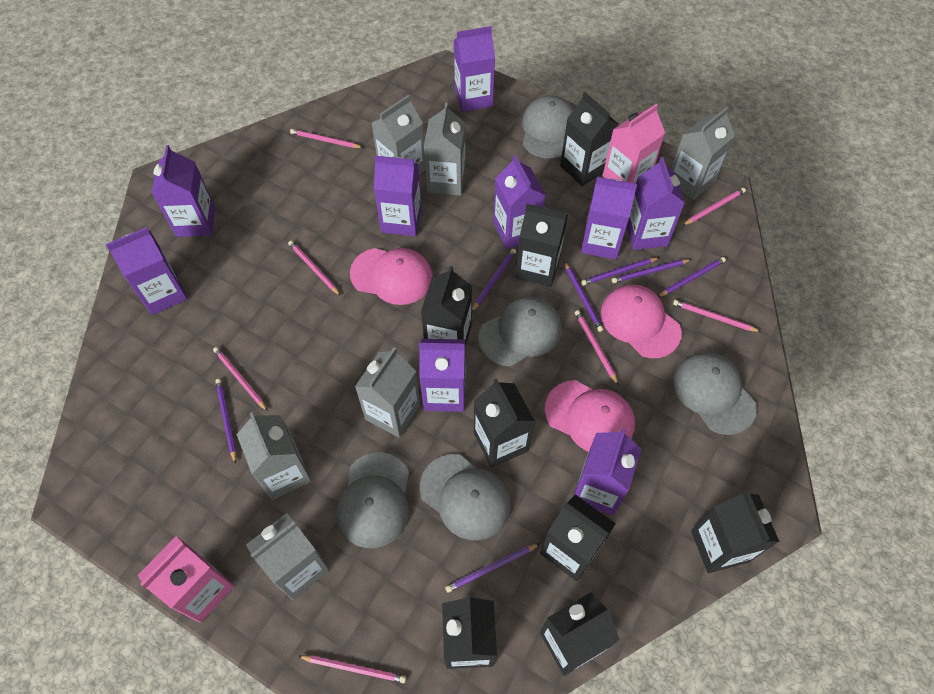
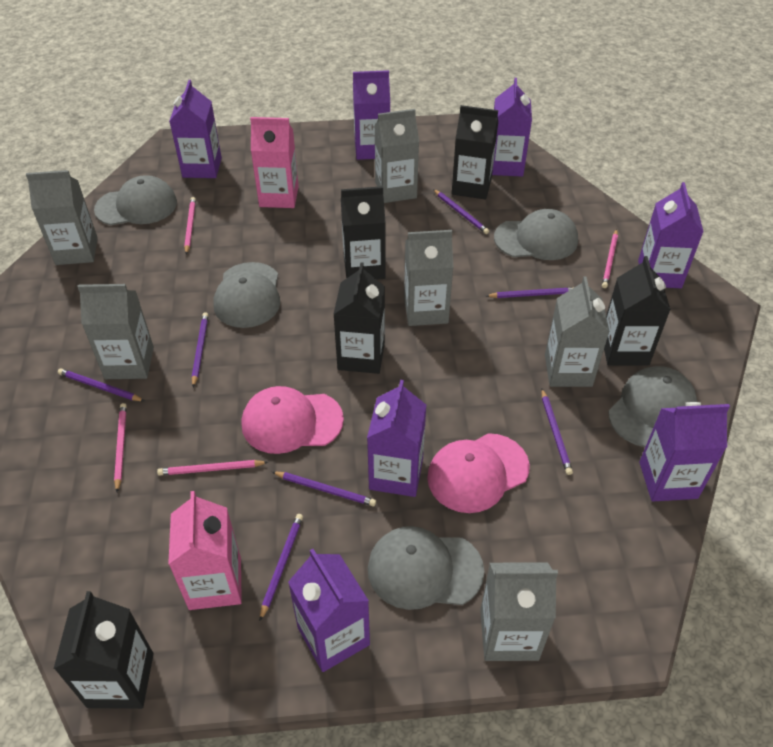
black carton: [421,266,472,347] [442,596,497,669] [474,378,535,468] [516,204,568,287] [540,494,616,581] [540,592,620,676] [560,92,618,186] [691,490,780,573] = 8 -> [54,591,154,709] [333,262,385,374] [341,186,385,280] [452,105,498,200] [604,256,671,365] = 5
pink cap: [350,248,433,305] [545,380,635,452] [600,284,682,358] = 3 -> [242,386,344,454] [427,433,530,513] = 2
pink pencil: [213,347,268,411] [288,241,341,296] [290,129,364,148] [298,655,406,683] [575,310,619,386] [673,300,761,332] [682,188,746,226] = 7 -> [114,403,127,492] [157,460,268,476] [184,197,196,254] [602,229,618,288] = 4
purple carton: [106,227,188,315] [152,145,215,237] [374,156,422,236] [419,339,466,412] [454,26,495,112] [493,155,546,249] [574,429,641,515] [581,177,637,259] [626,157,685,250] = 9 -> [169,80,222,178] [288,549,370,672] [353,70,390,160] [367,380,426,497] [492,78,532,177] [638,182,704,288] [639,402,730,501] = 7

